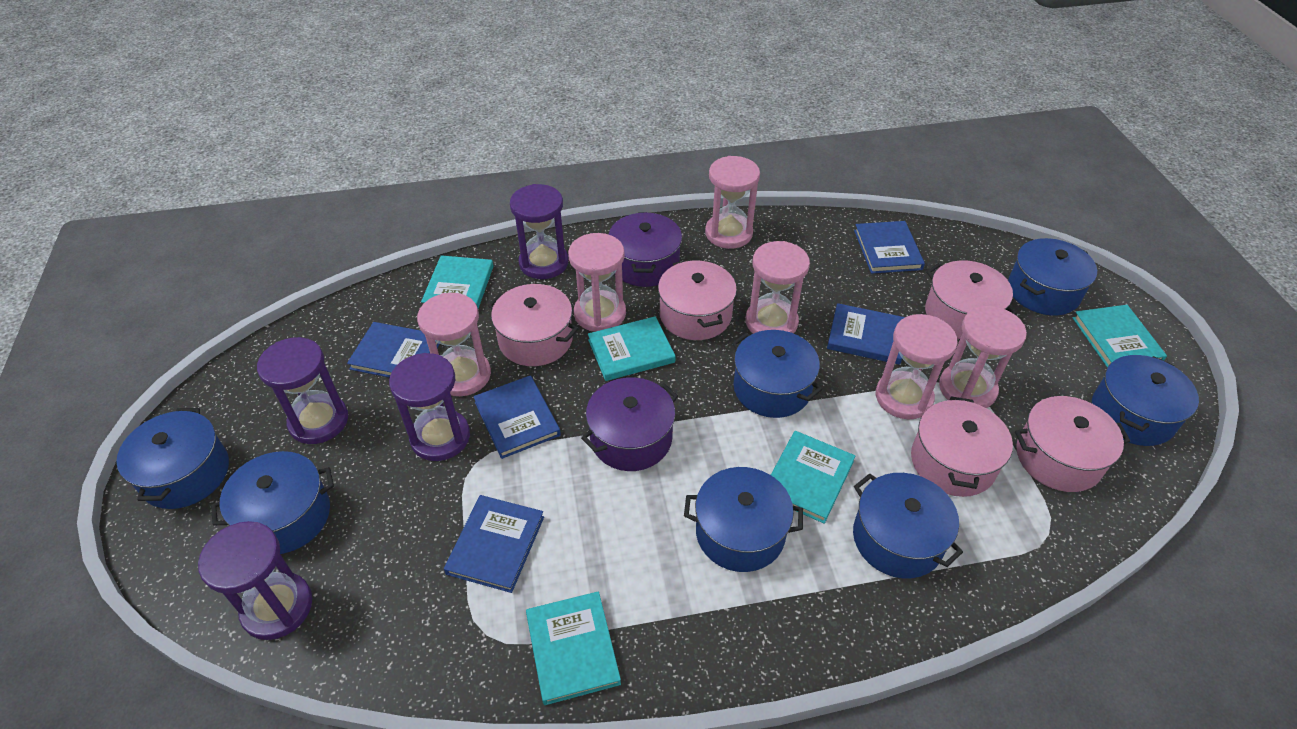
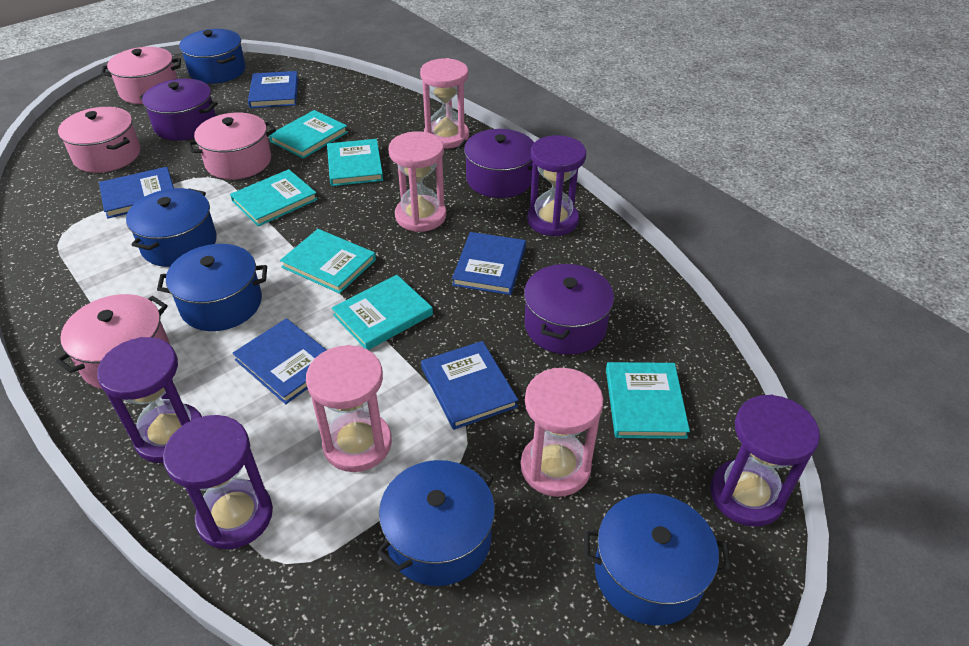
blue pot: [116,408,229,509] [211,451,334,554] [684,467,803,572] [732,330,823,418] [853,473,963,578] [1008,238,1097,315] [1092,355,1199,446] = 7 -> [126,188,217,267] [157,244,267,331] [179,29,246,84] [377,460,495,586] [584,493,731,625] = 5
pink hourglass: [417,293,491,396] [568,233,626,332] [705,156,760,249] [745,241,810,334] [876,314,958,419] [939,306,1027,408] = 6 -> [306,345,392,472] [388,131,446,232] [420,58,469,148] [521,368,603,497] = 4
pink pot: [488,284,579,366] [658,259,737,340] [911,396,1013,497] [925,260,1017,339] [1015,396,1130,492] = 5 -> [56,294,170,389] [58,107,141,173] [101,47,181,104] [187,113,276,179] = 4
purple pot: [581,377,678,471] [609,212,682,287] = 2 -> [139,79,218,141] [457,129,534,198] [524,263,614,355] = 3
turquoise book: [421,255,494,309] [526,591,621,705] [588,316,676,381] [771,431,855,524] [1073,305,1167,367] = 5 -> [230,169,318,227] [269,110,348,159] [280,229,376,294] [327,139,383,186] [332,275,433,350] [606,362,690,439] = 6

